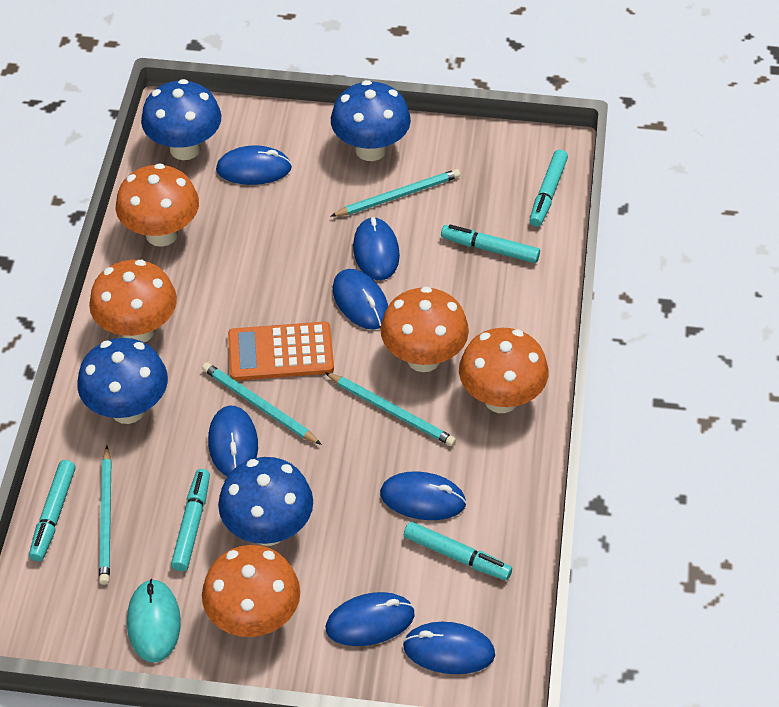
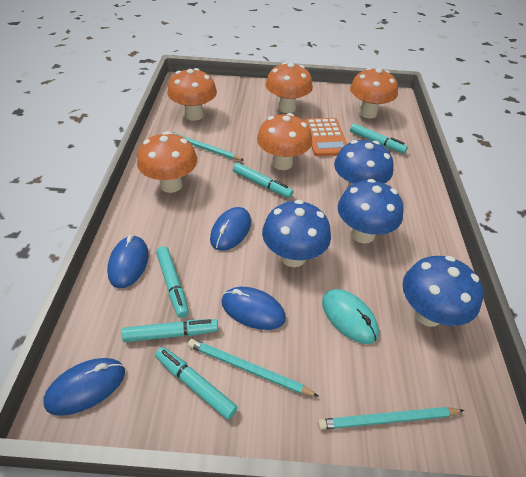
blue mouse: [208,405,258,476] [216,145,292,185] [326,592,415,646] [332,269,388,330] [353,217,400,280] [380,471,467,520] [403,622,495,674] = 7 -> [43,358,125,416] [107,235,148,289] [210,207,251,251] [221,287,286,330] = 4
turquoise pencil: [99,446,112,585] [202,362,322,445] [325,372,456,446] [331,169,460,216] = 4 -> [167,131,244,160] [188,339,319,397] [318,407,464,430] = 3

